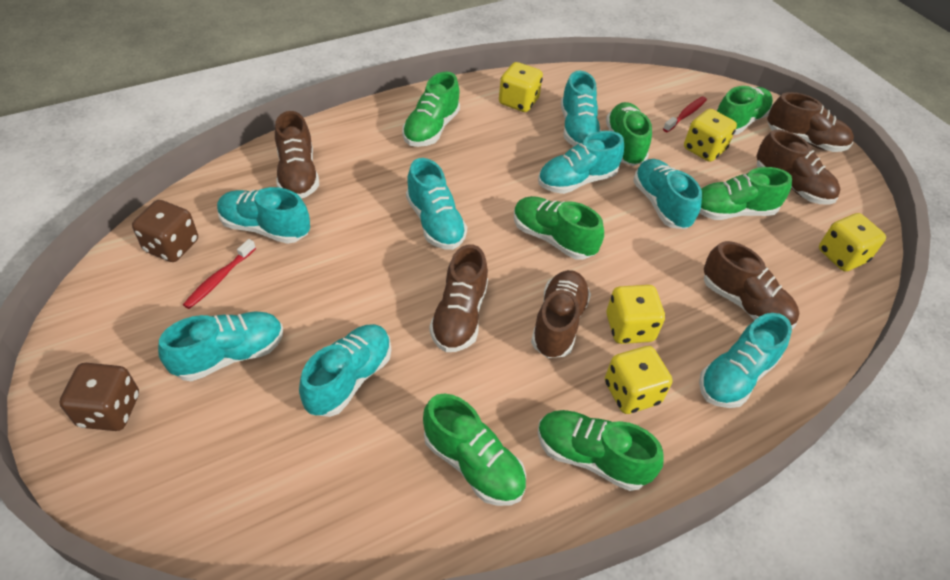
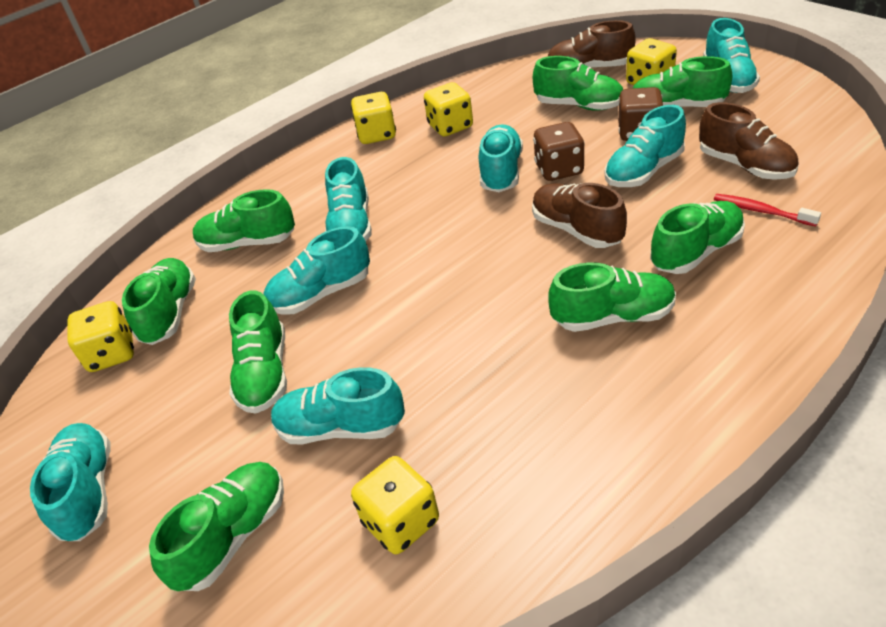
brown shoe: [275,111,319,199] [429,244,488,352] [531,270,591,358] [704,241,799,329] [756,130,840,205] [767,92,854,152] = 6 -> [532,183,627,248] [548,20,636,67] [699,102,799,180] = 3
green shoe: [402,72,460,147] [423,393,526,506] [514,196,604,260] [538,410,664,491] [606,102,652,166] [699,167,792,220] [717,86,773,135] = 7 -> [122,258,196,345] [149,462,284,591] [193,189,295,252] [229,290,287,414] [533,56,623,111] [549,262,676,332] [633,56,732,107] [650,201,745,274] = 8
red toothbrush: [183,239,256,309] [663,96,707,132] = 2 -> [714,194,821,226] = 1
turquoise shoe: [158,312,283,381] [217,187,310,244] [299,324,391,417] [406,158,467,250] [538,131,624,194] [561,70,601,146] [633,159,702,229] [699,313,792,408] = 8 -> [30,423,111,541] [264,226,370,315] [271,367,405,444] [325,157,372,241] [479,125,523,192] [605,105,686,187] [703,18,760,93] = 7

